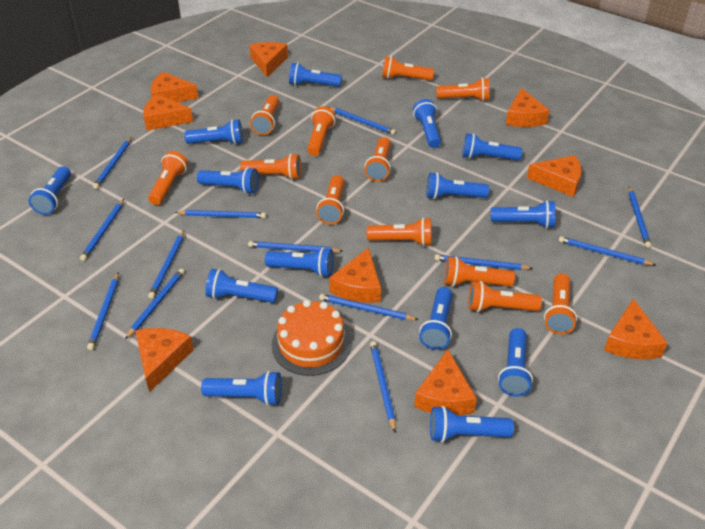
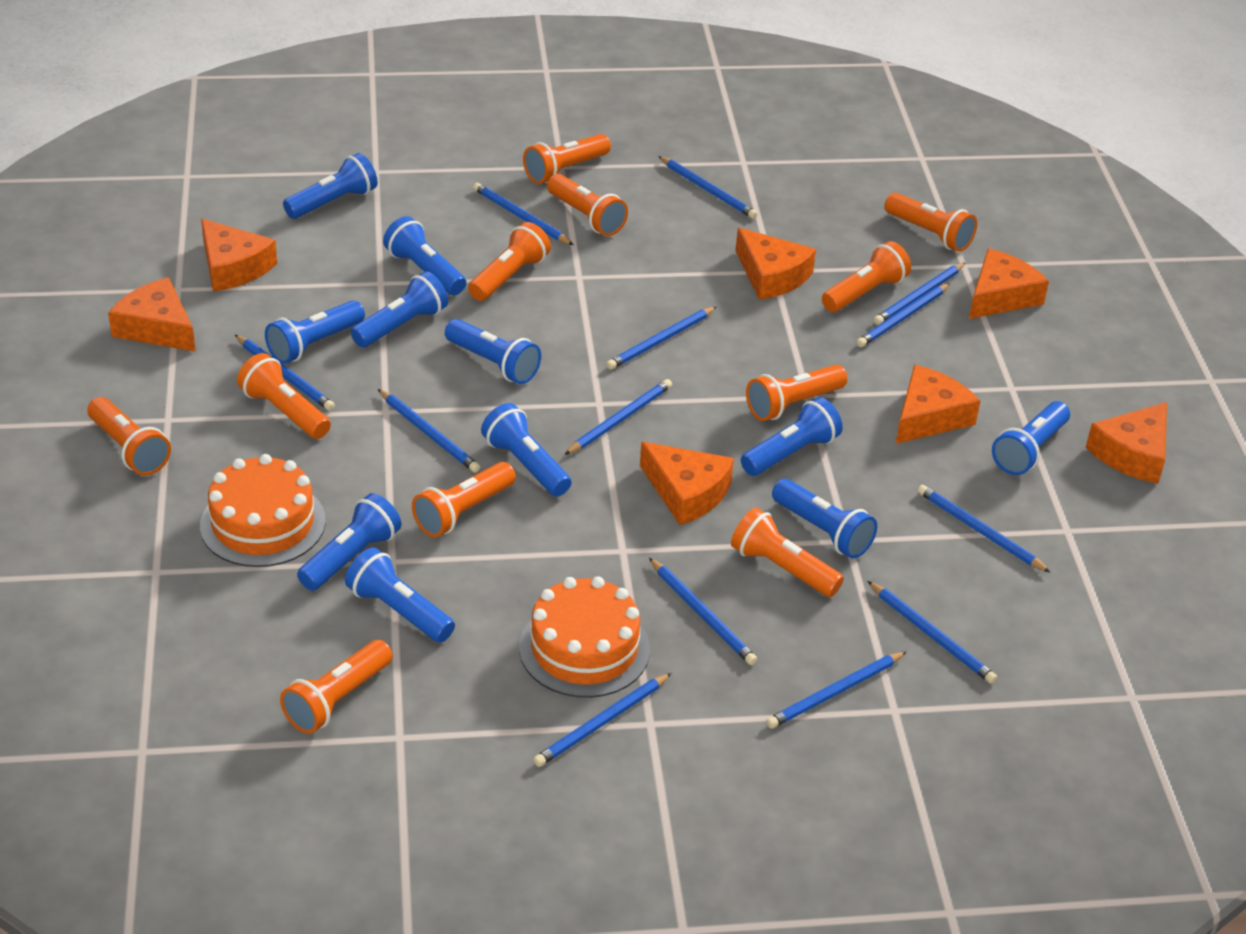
blue flashlight: [29,166,71,215] [184,119,243,144] [197,167,259,194] [201,371,282,406] [205,269,278,303] [265,247,334,277] [289,63,342,87] [413,99,441,148] [419,287,452,350] [426,172,489,199] [430,406,514,443] [462,133,522,161] [491,200,556,228] [498,328,533,397] = 14 -> [265,300,365,364] [283,153,378,219] [297,493,401,591] [345,547,455,643] [351,271,448,348] [383,216,466,295] [445,319,541,384] [481,403,571,496] [741,397,843,476] [772,479,877,559] [992,401,1070,475] = 11
orange cake: [271,300,351,376] = 1 -> [200,454,326,567] [519,576,650,698] = 2
orange cheese: [135,328,194,392] [143,94,193,130] [150,72,199,102] [249,42,288,77] [329,247,381,303] [414,350,477,415] [506,88,550,127] [527,155,582,197] [604,299,668,359] = 9 -> [108,277,196,352] [201,219,277,292] [640,442,734,525] [736,228,816,300] [896,365,980,444] [969,248,1049,319] [1086,402,1167,484] = 7
orange flashlight: [148,151,188,205] [240,153,301,180] [250,95,279,135] [307,106,336,156] [316,175,344,224] [365,137,391,182] [366,217,432,246] [382,56,434,80] [436,78,490,101] [444,256,515,287] [468,281,542,312] [544,273,577,334] = 12 -> [87,397,171,475] [237,353,331,439] [280,640,393,734] [412,462,516,537] [468,222,551,301] [523,134,611,184] [547,174,628,236] [731,507,844,597] [746,365,848,421] [822,241,911,312] [885,193,977,252] = 11

